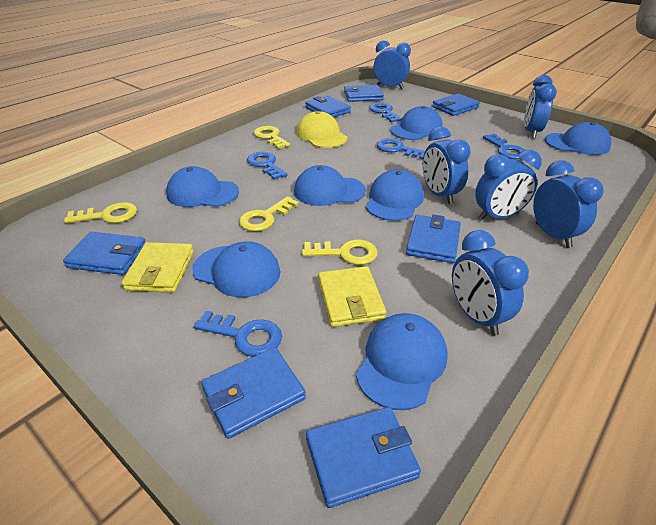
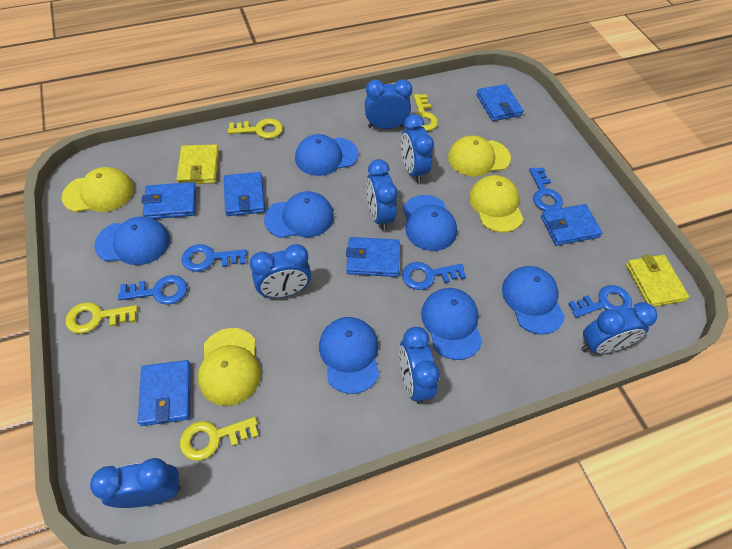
blue clock: [374,40,411,89] [423,127,471,204] [452,230,529,336] [475,150,542,221] [524,75,557,138] [533,161,604,248] = 6 -> [90,458,180,508] [250,244,311,298] [365,79,412,129] [366,159,398,231] [399,327,440,404] [401,114,434,183] [581,302,658,354] = 7
blue wallet: [63,232,146,275] [201,347,306,439] [305,96,351,118] [306,407,421,508] [344,85,384,102] [406,214,461,263] [432,93,480,116] = 7 -> [138,360,191,426] [142,182,196,219] [224,172,265,216] [346,237,400,277] [476,84,523,121] [541,204,602,246] = 6
yellow cap: [297,111,347,148] = 1 -> [62,167,134,212] [198,328,261,406] [448,135,511,177] [469,175,523,232] = 4

